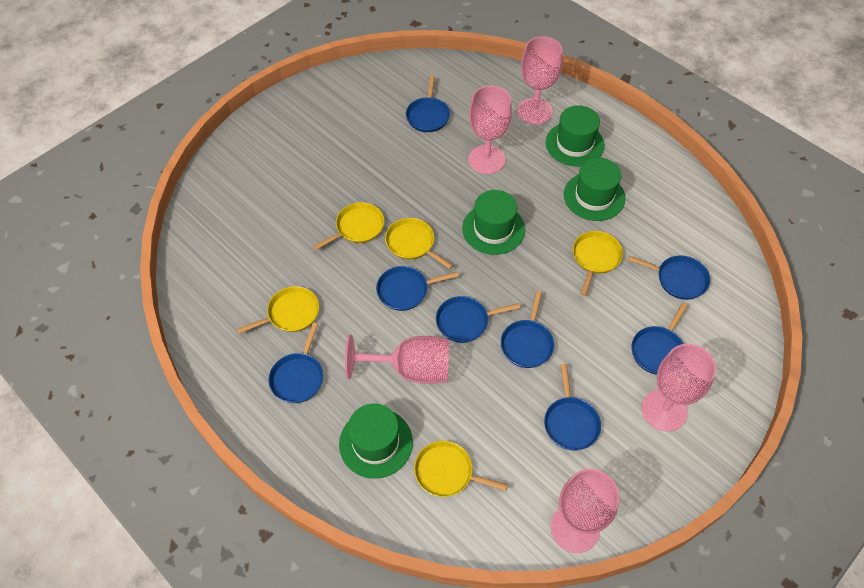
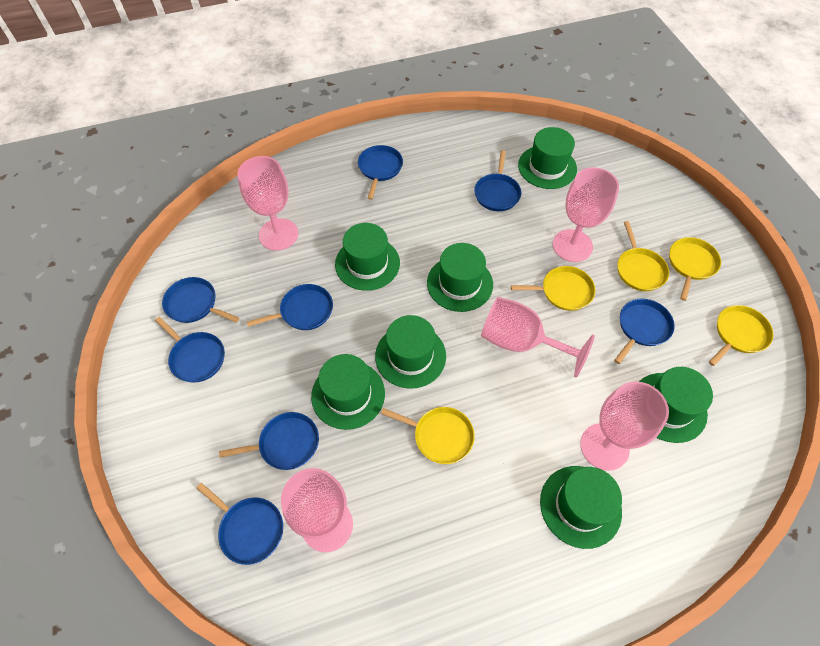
green hat: [339,404,413,479] [462,190,525,255] [546,105,605,166] [564,158,625,221] = 4 -> [311,354,385,430] [335,223,400,291] [375,315,446,389] [427,243,493,312] [518,127,577,189] [540,466,622,549] [639,367,713,443] = 7

